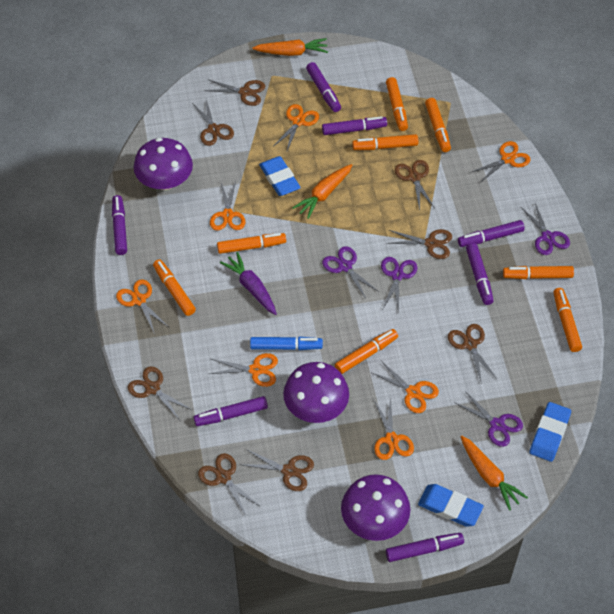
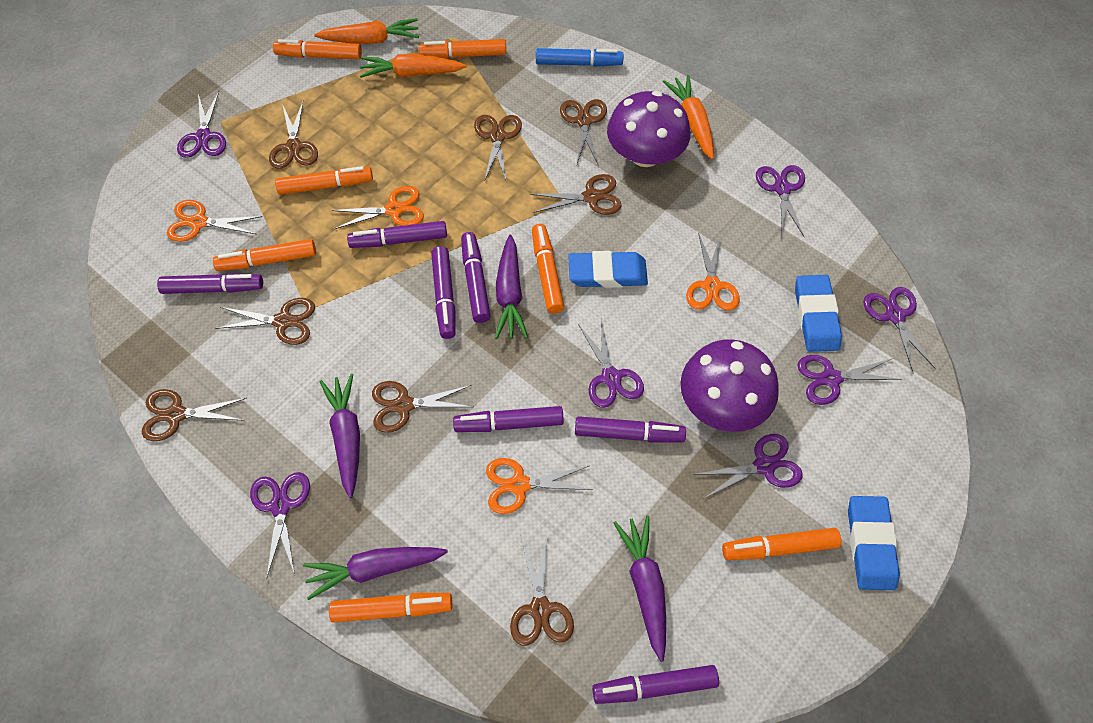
orange marker: [153,260,196,316] [217,233,286,254] [335,329,398,374] [352,134,418,150] [386,77,408,131] [425,98,451,152] [503,266,574,279] [553,288,582,352] = 8 -> [213,239,316,271] [273,39,362,59] [275,166,373,195] [329,593,452,623] [419,39,506,59] [532,224,564,314] [722,528,841,560] = 7
orange scissors: [116,279,169,334] [210,180,245,230] [210,353,278,387] [273,104,319,151] [370,361,439,413] [374,397,414,460] [470,141,531,183] = 7 -> [167,200,262,242] [331,186,424,229] [486,458,592,514] [686,232,740,311] = 4
purple carrot: [220,252,277,315] = 1 -> [303,547,448,600] [319,374,360,498] [495,234,528,339] [614,516,666,662] = 4
purple mushroom: [134,138,193,190] [283,362,349,423] [341,474,410,541] = 3 -> [607,91,690,167] [680,339,779,432] = 2
purple scissors: [322,246,379,299] [381,257,417,312] [454,391,523,447] [521,203,570,255] = 4 -> [177,92,226,158] [250,472,310,579] [578,319,644,408] [697,434,803,498] [756,165,805,236] [797,355,902,405] [863,287,936,374] = 7

